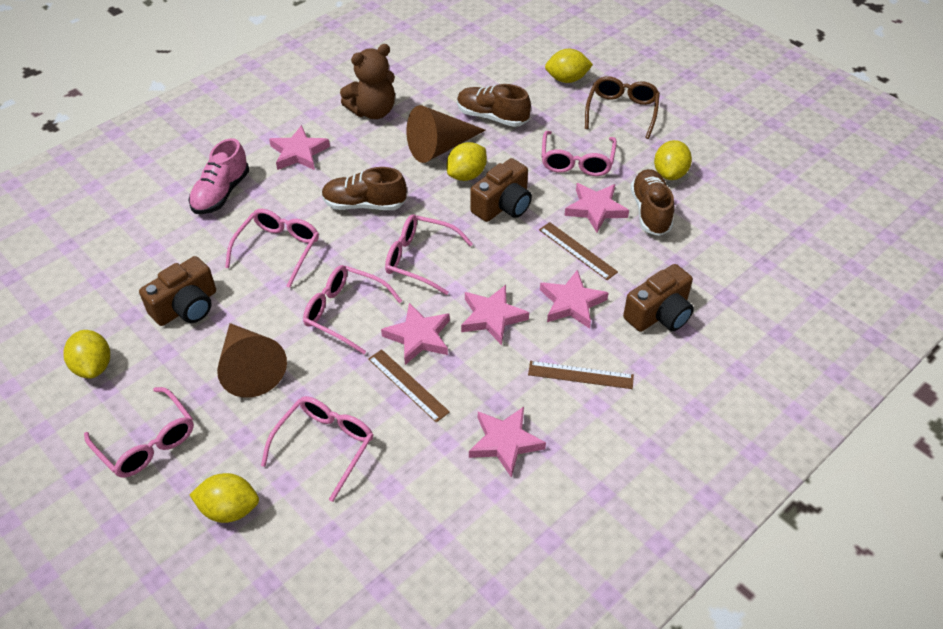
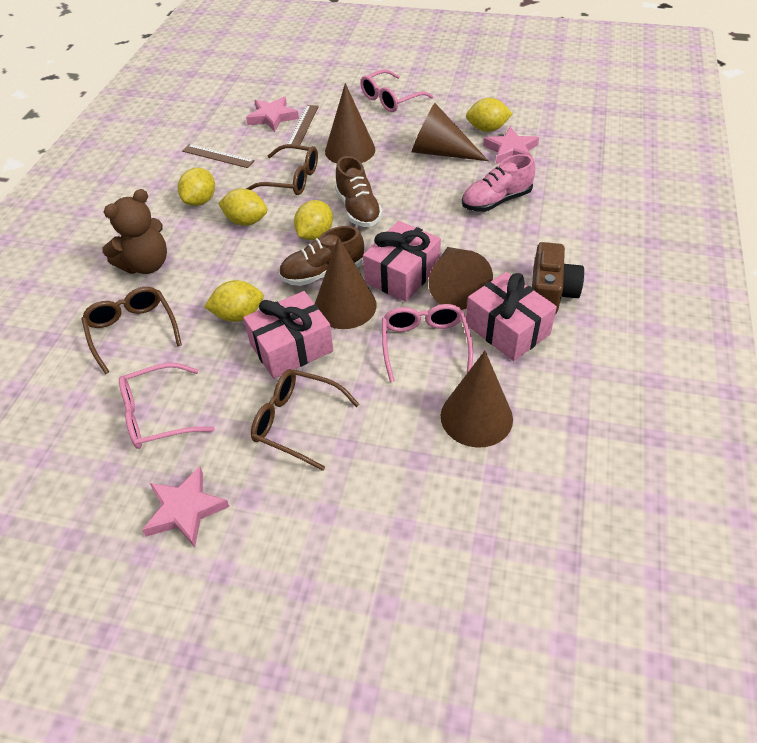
brown camera: [139,256,216,326] [470,158,532,222] [623,264,694,332] = 3 -> [532,242,584,314] = 1
brown cone: [217,323,287,398] [406,105,486,163] = 2 -> [315,237,377,329] [325,83,375,164] [412,103,488,161] [429,247,493,310] [441,351,513,448] = 5
brown glasses: [585,76,660,139] = 1 -> [82,287,182,374] [246,144,318,195] [251,369,359,471] = 3
brown ruler: [368,349,450,423] [528,361,634,389] [539,222,618,280] = 3 -> [182,144,255,168] [288,105,319,145] = 2
brown shoe: [322,167,407,210] [457,84,531,127] [631,169,674,236] = 3 -> [279,226,364,286] [335,156,383,227] = 2
pink gift: none = 0 -> [243,291,333,379] [363,221,441,302] [466,272,557,361] = 3
pink glasses: [84,387,194,478] [225,209,319,288] [261,396,373,502] [303,265,402,354] [385,215,473,295] [541,131,617,176] = 6 -> [119,363,215,449] [360,69,433,112] [382,304,473,382] = 3
pink star: [269,125,330,170] [381,303,450,365] [461,285,529,345] [469,407,546,478] [540,270,608,329] [565,183,629,233] = 6 -> [142,466,230,547] [246,96,299,132] [483,127,539,164] = 3

